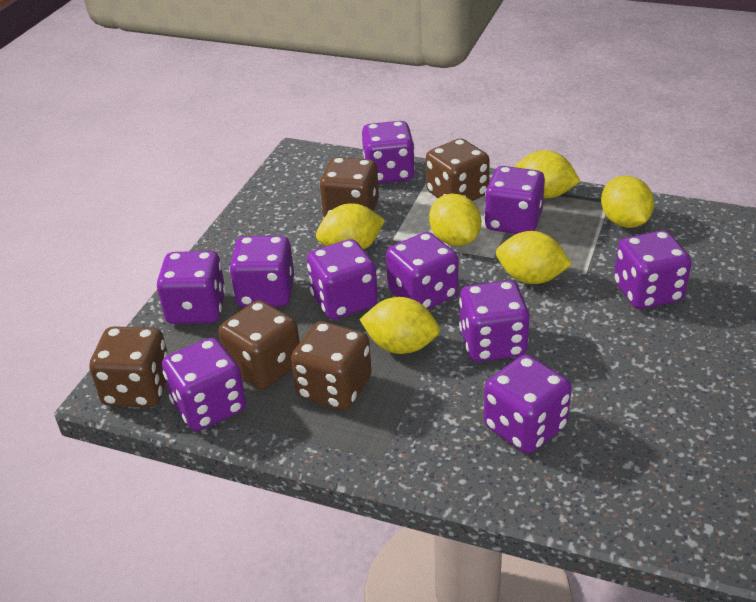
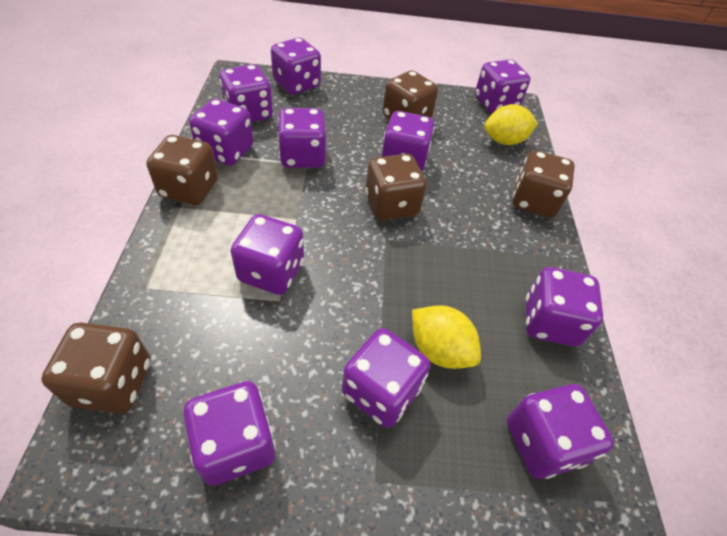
purple dice: [156,251,226,324] [162,338,246,431] [229,236,294,307] [307,239,378,320] [362,121,415,184] [386,232,458,309] [459,280,530,362] [484,166,545,234] [484,355,572,454] [614,230,692,309] = 10 -> [184,381,276,486] [189,99,254,166] [219,64,273,122] [231,214,304,295] [271,38,321,95] [278,108,326,168] [342,328,430,428] [382,111,434,171] [475,59,530,113] [507,384,614,479] [526,267,603,346] = 11
yellow lemon: [316,203,385,250] [359,297,440,354] [429,194,481,246] [496,231,572,284] [514,150,580,198] [601,176,654,228] = 6 -> [412,305,481,369] [484,104,538,145] = 2

